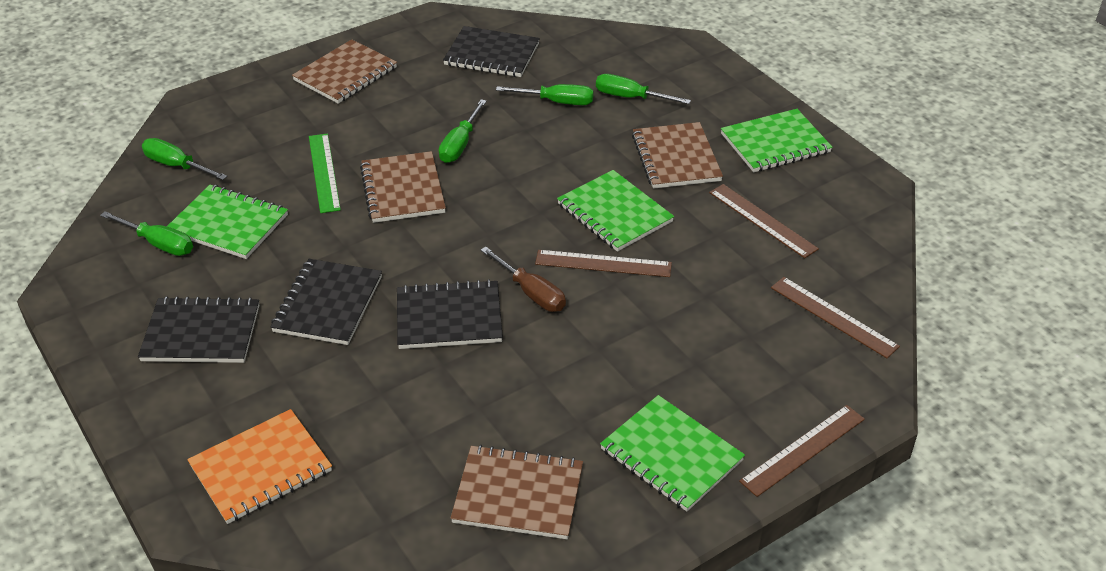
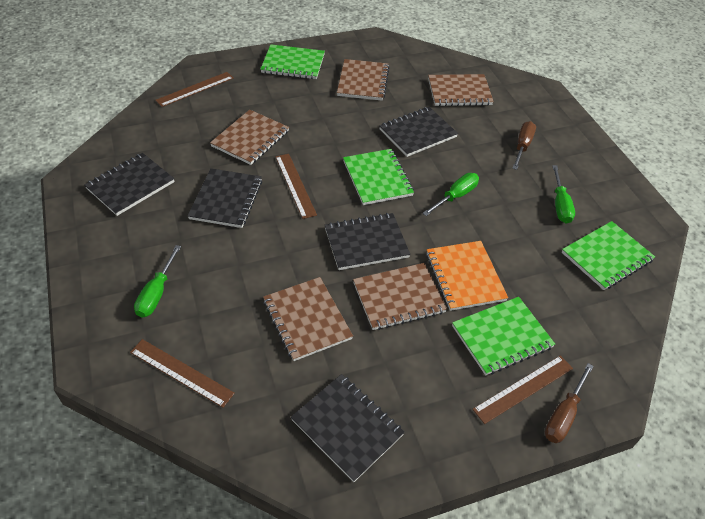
black notebook: [138,296,259,363] [271,259,382,345] [397,279,503,349] [443,26,540,77] = 4 -> [85,153,174,216] [187,168,262,228] [291,374,405,482] [325,213,410,270] [379,107,458,157] = 5
brown notebook: [292,39,397,104] [360,151,446,223] [451,445,583,539] [632,122,723,189] = 4 -> [210,110,289,165] [263,277,353,361] [337,59,389,101] [353,263,447,330] [428,74,494,106] = 5
brown screwdriver: [480,247,566,312] = 1 -> [512,121,536,170] [545,363,594,443] = 2
green ruler: [309,134,341,213] = 1 -> none = 0
green screwdriver: [100,211,193,256] [142,138,227,180] [439,99,487,163] [496,84,594,105] [596,74,691,104] = 5 -> [134,245,181,318] [423,173,479,216] [552,165,575,224] = 3

